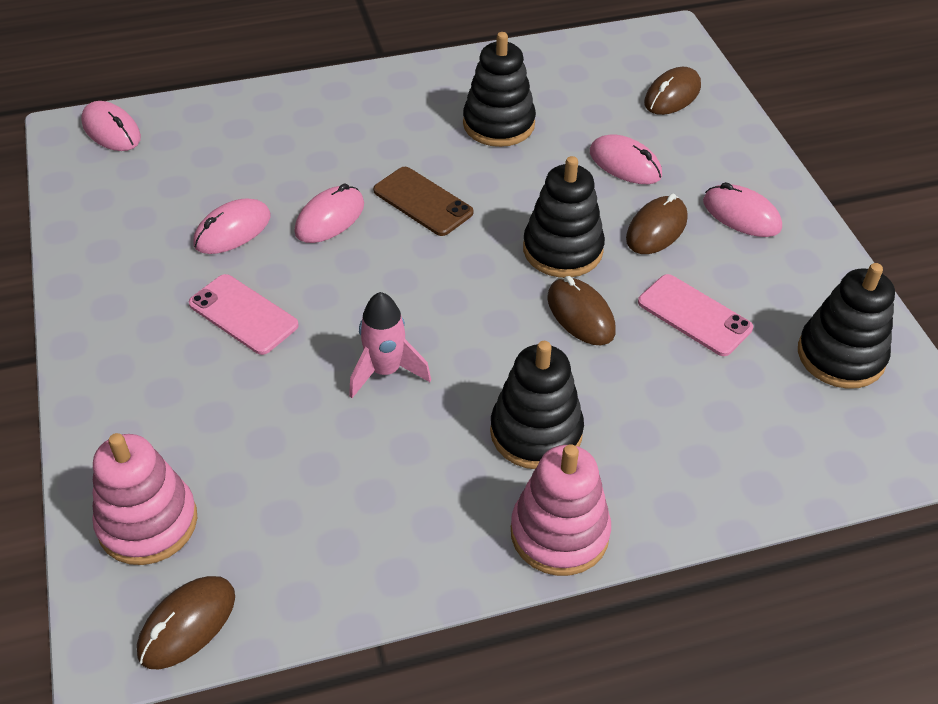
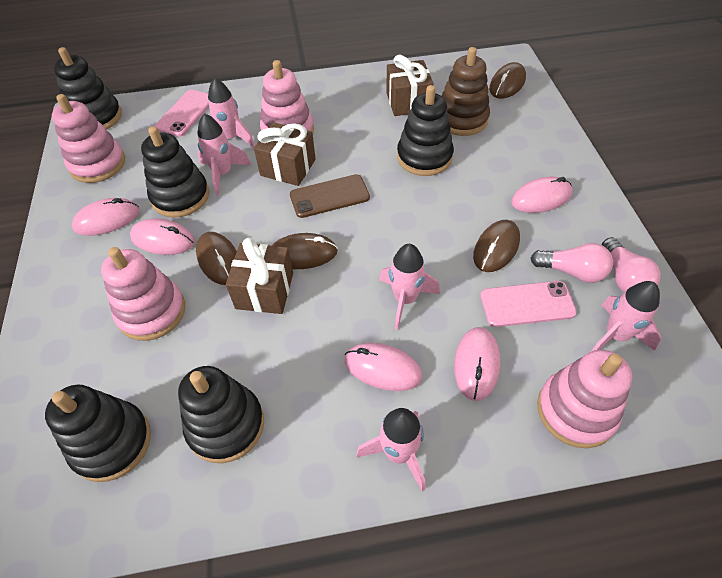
black stacking toy: [463,32,536,147] [490,341,584,469] [523,156,605,278] [798,263,895,389] = 4 -> [45,385,151,482] [54,47,122,130] [141,126,209,217] [178,366,264,463] [397,85,454,176] = 5
brown gift: none = 0 -> [226,237,293,314] [254,122,316,186] [386,55,433,116] = 3
brown stacking toy: none = 0 -> [442,47,490,136] = 1
pink light bulb: none = 0 -> [531,243,613,283] [601,237,661,293] = 2
pink rocket: [349,292,431,398] = 1 -> [198,113,251,196] [208,78,255,148] [356,408,425,491] [379,244,440,330] [592,281,661,351] = 5
pink stacking toy: [92,433,197,565] [511,444,611,576] = 2 -> [52,94,125,183] [101,247,185,341] [260,60,314,133] [537,350,632,448] = 4

